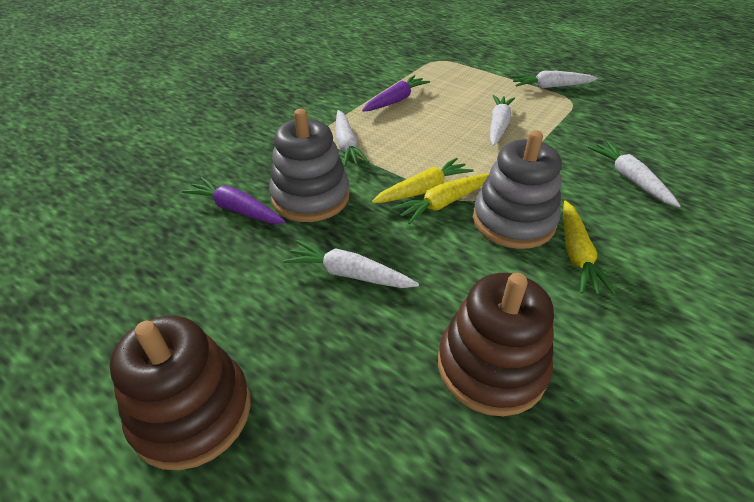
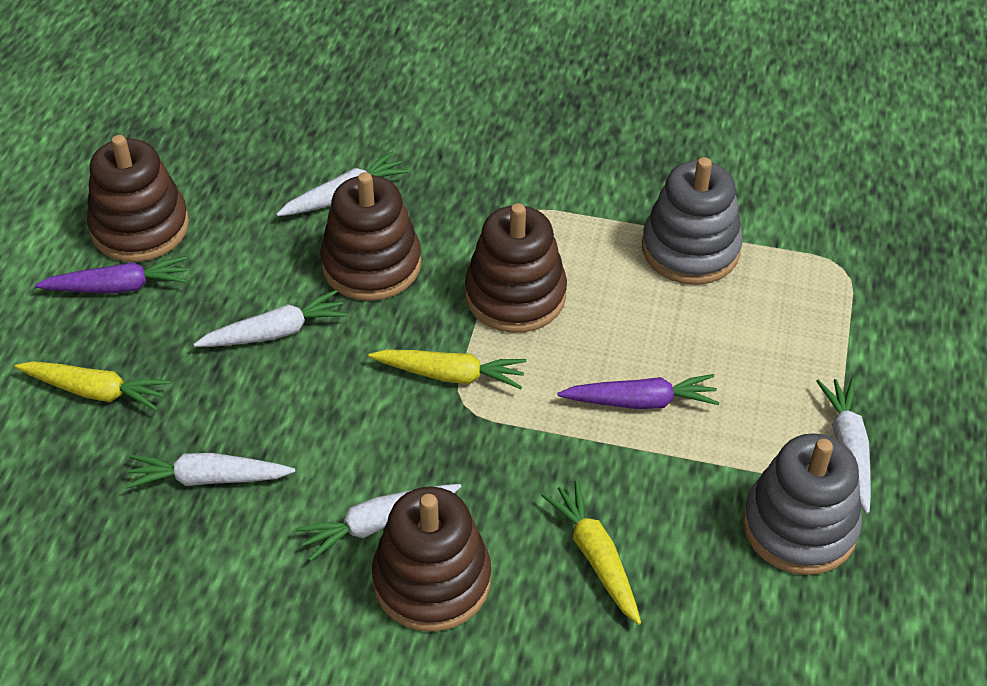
brown stacking toy: [110,316,251,470] [438,273,554,416] = 2 -> [87,135,189,262] [320,172,421,301] [372,487,491,631] [465,203,567,333] = 4

